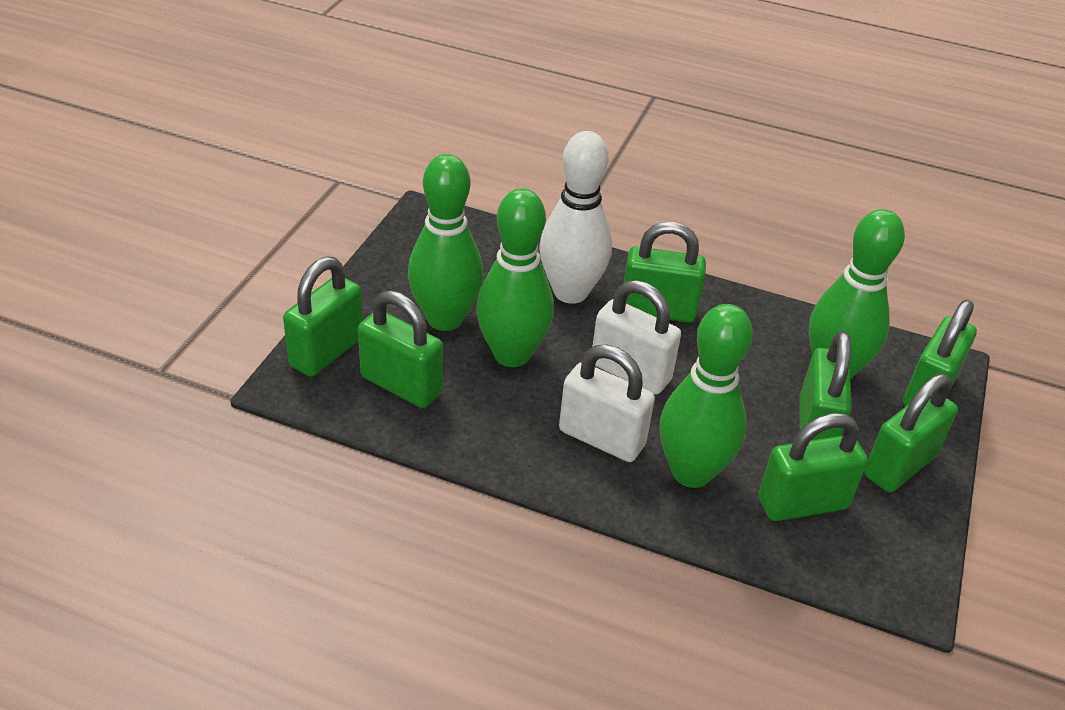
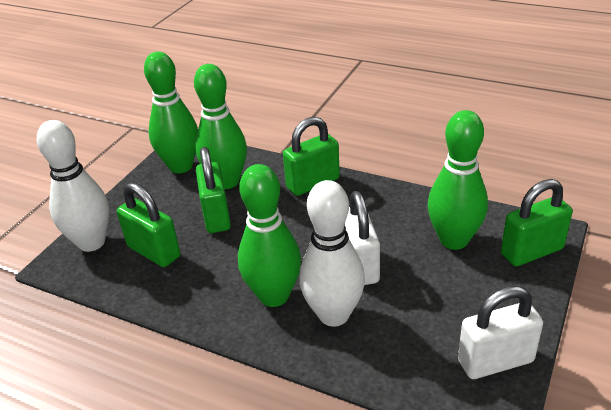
green padlock: [283,257,363,377] [358,290,443,408] [624,222,706,322] [758,413,868,521] [799,331,852,440] [864,374,958,492] [903,300,977,407] = 7 -> [117,183,180,267] [196,147,231,233] [283,117,340,196] [501,179,573,266] = 4
white bowling pin: [539,131,612,304] = 1 -> [37,120,109,252] [299,180,365,327] = 2

